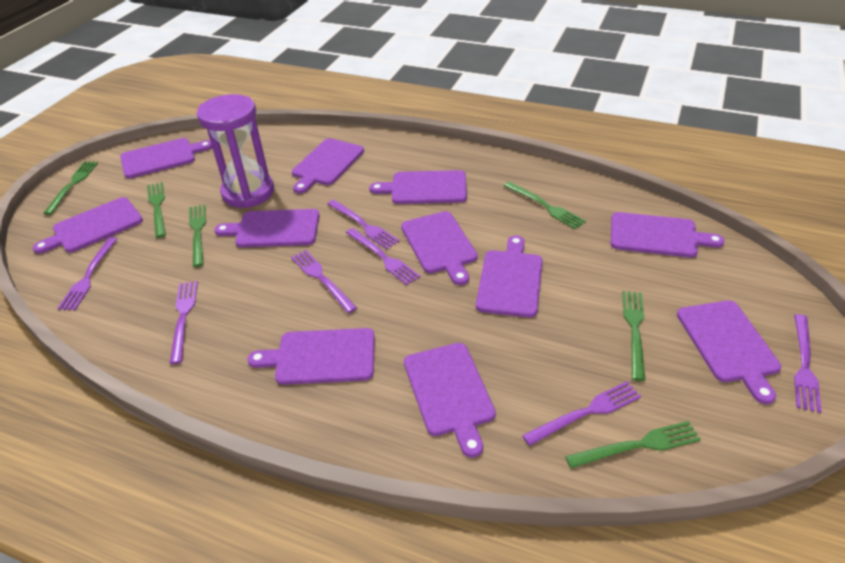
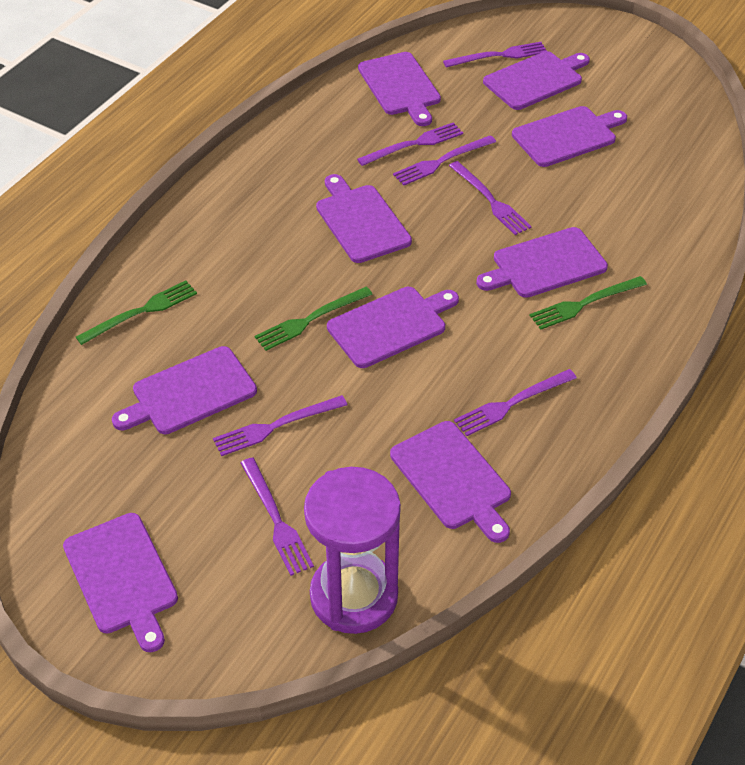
green fork: [43,162,98,215] [147,182,166,238] [189,205,206,267] [504,181,586,230] [565,421,701,468] [622,291,645,381] = 6 -> [76,280,197,345] [255,287,373,351] [529,276,647,330] = 3
purple cutting board: [33,197,143,254] [120,138,212,179] [214,209,319,247] [248,328,375,385] [292,138,364,194] [369,170,467,204] [401,211,478,285] [404,343,496,458] [476,236,543,318] [611,212,725,258] [677,300,781,404] = 11 -> [63,513,178,652] [112,346,257,434] [316,174,412,263] [327,287,459,368] [358,52,441,126] [390,421,511,543] [476,227,608,298] [483,51,590,110] [512,106,627,167] = 9

